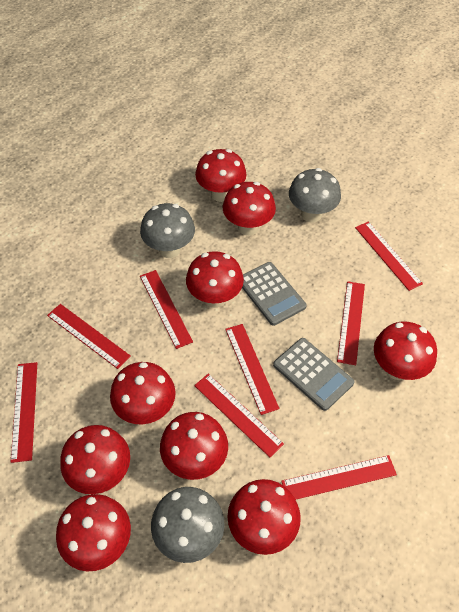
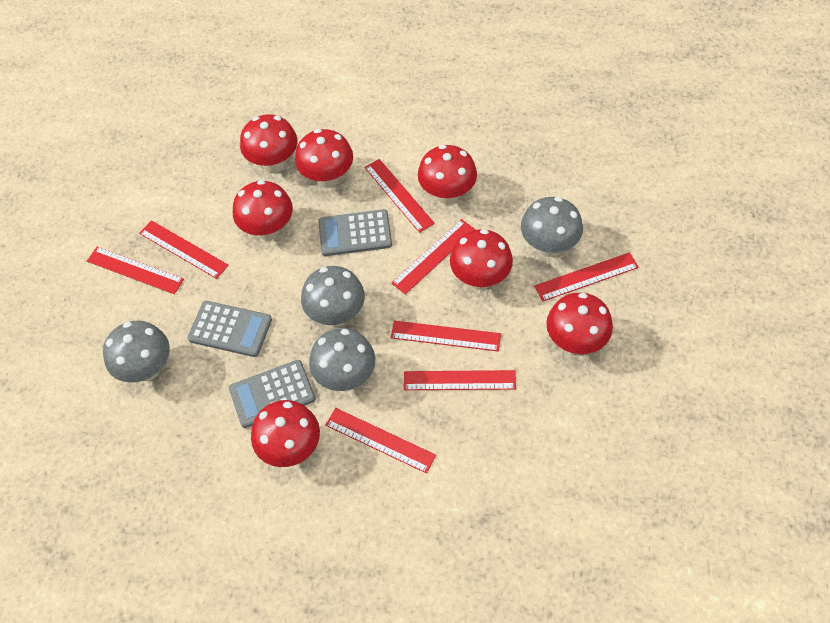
grey calculator: [242,262,307,326] [273,338,355,411] = 2 -> [188,301,272,357] [229,360,316,428] [318,209,392,256] = 3
grey mushroom: [140,203,195,258] [151,487,225,563] [289,168,341,222] = 3 -> [103,321,170,383] [301,266,365,326] [309,328,375,391] [521,197,583,257] = 4
red mushroom: [56,494,131,572] [60,425,130,494] [110,362,176,424] [160,412,228,480] [186,251,244,308] [195,149,247,202] [223,182,276,236] [227,479,301,555] [374,322,437,380] = 9 -> [233,180,293,240] [240,114,297,173] [251,400,320,467] [295,129,353,188] [418,145,477,204] [450,229,513,290] [546,293,613,354] = 7

